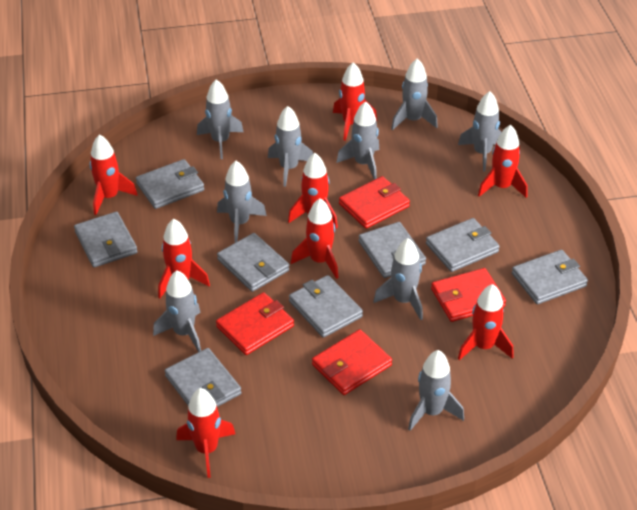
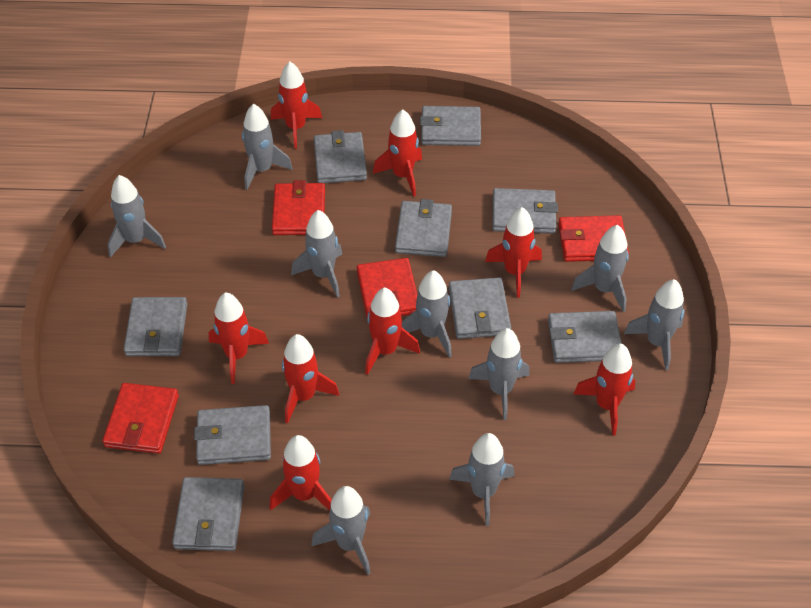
grey wallet: [74,212,138,267] [136,159,204,209] [165,348,242,407] [217,233,290,292] [289,275,363,338] [358,222,426,278] [426,218,500,272] [512,250,588,304] = 8 -> [123,297,187,356] [172,477,244,551] [194,405,271,465] [314,130,367,183] [395,199,452,257] [420,106,481,146] [449,277,511,339] [492,188,558,234] [548,311,622,363] = 9

